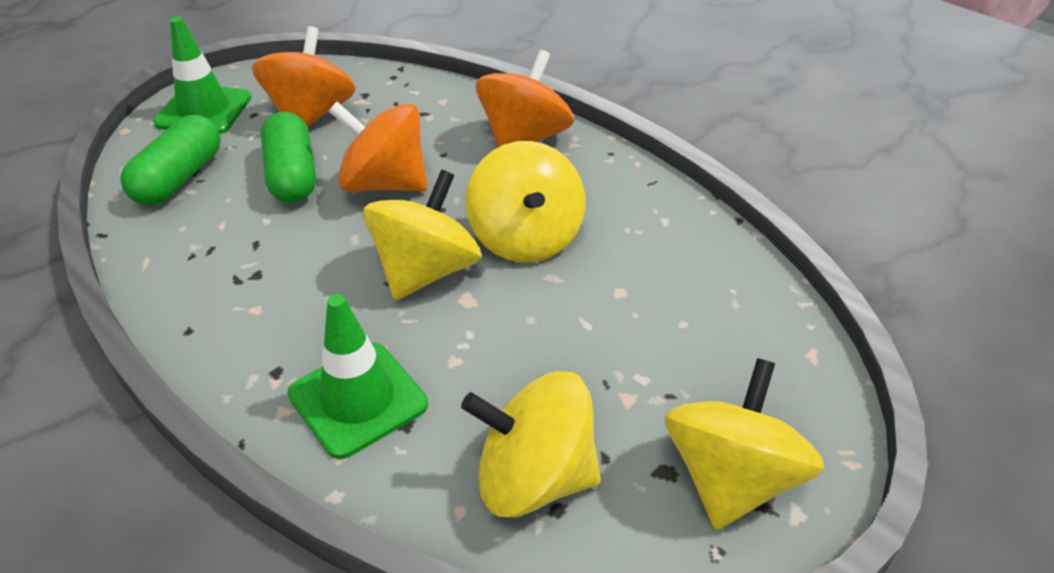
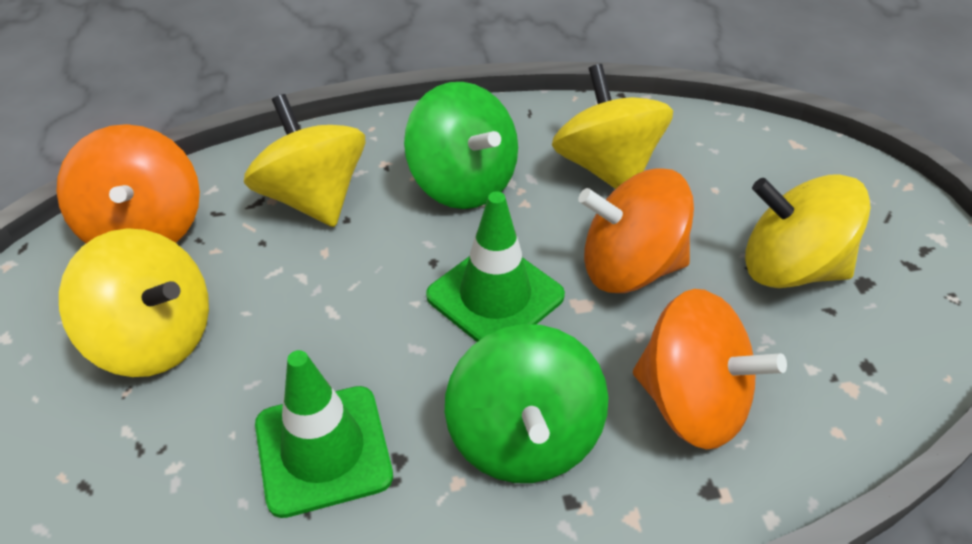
green capsule: [120,115,221,205] [261,112,316,203] = 2 -> none = 0
green spinning top: none = 0 -> [404,82,518,209] [445,324,608,483] = 2

